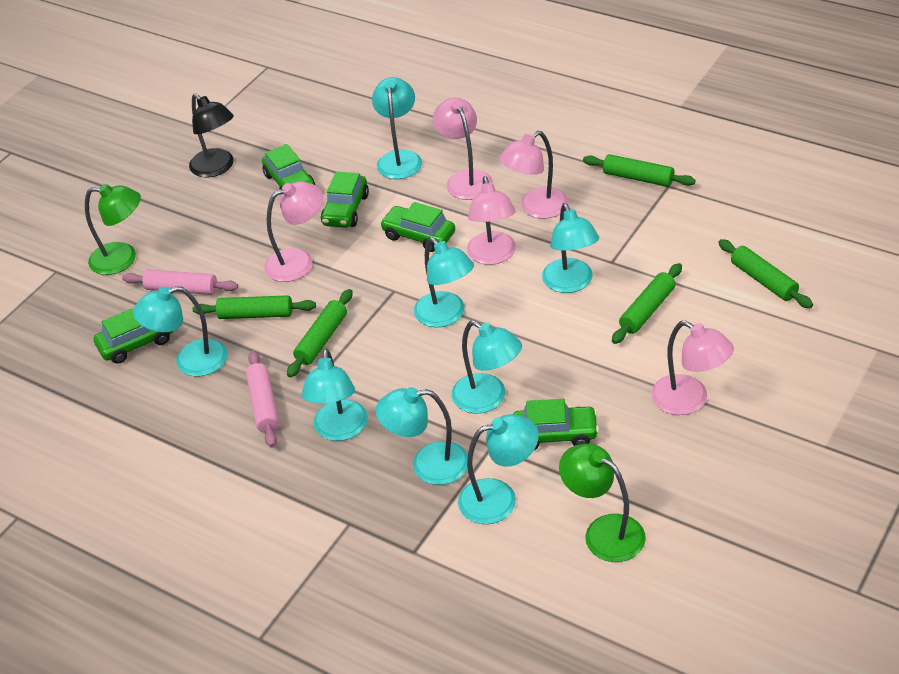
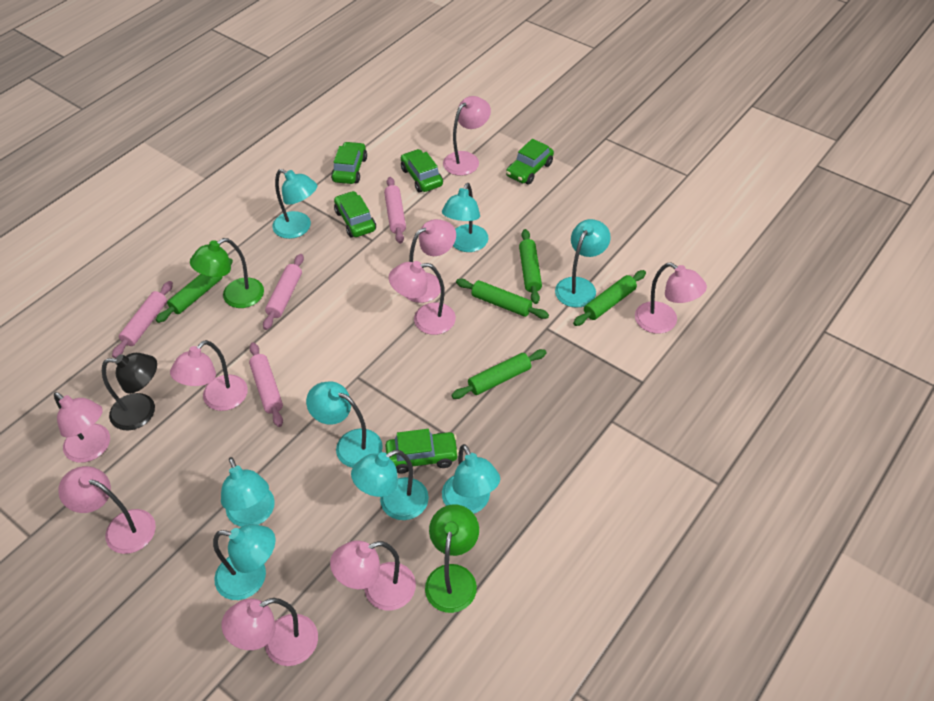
pink lamp: [264,181,323,282] [433,97,493,200] [467,176,516,265] [499,131,569,219] [651,321,734,415] = 5 -> [54,392,110,463] [58,466,156,554] [170,340,248,411] [222,598,318,666] [330,540,416,611] [389,261,456,335] [406,219,456,303] [443,96,491,176] [635,263,707,334] = 9
pink rolling pin: [122,269,238,295] [246,351,279,448] = 2 -> [112,281,173,358] [249,342,283,427] [263,254,304,330] [384,177,406,244] = 4

